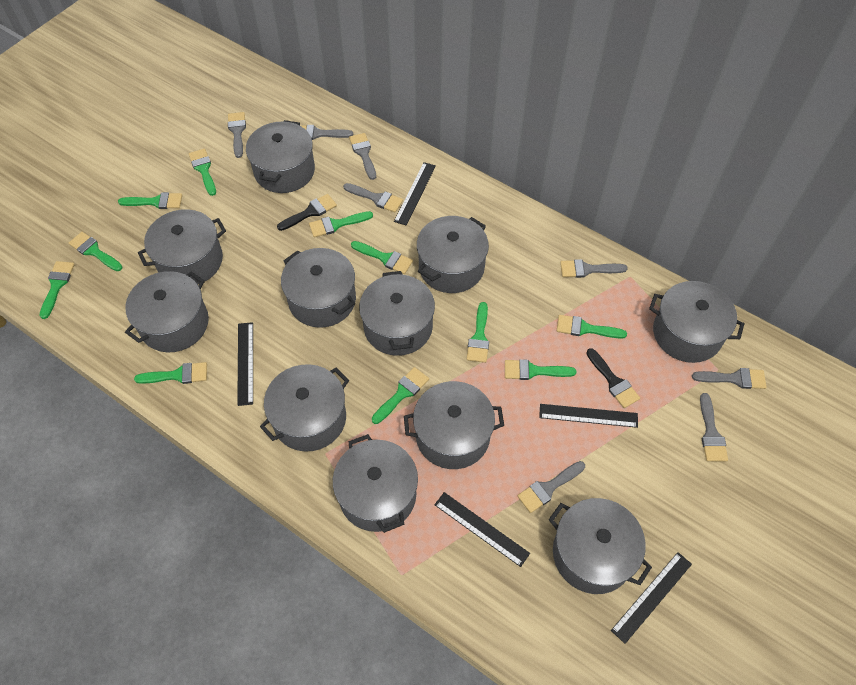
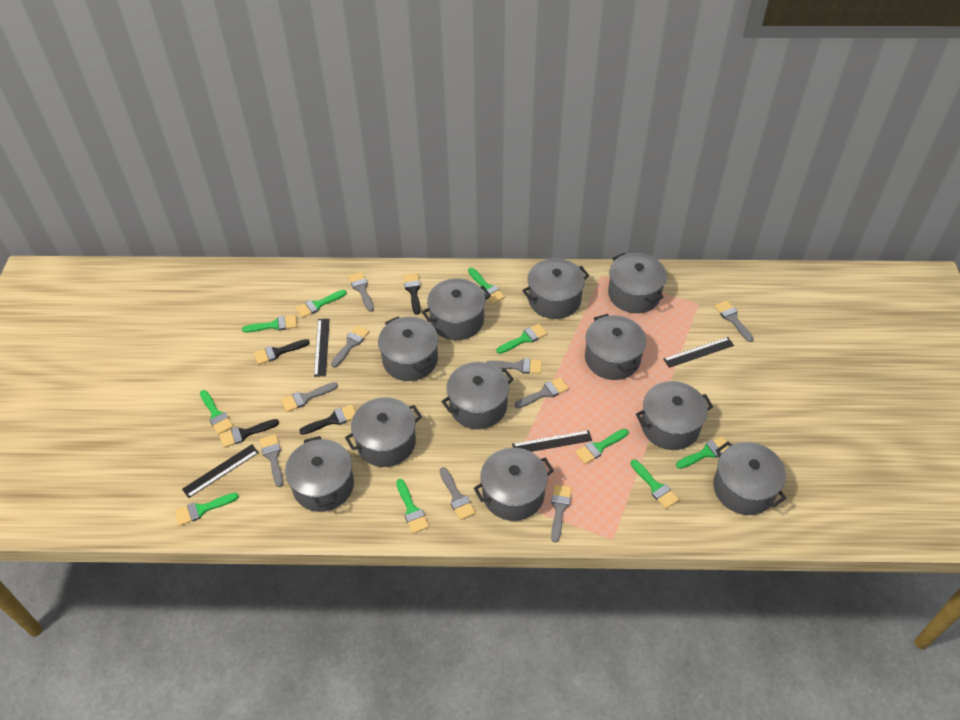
black brush: [277,194,337,231] [586,348,640,408] = 2 -> [219,419,279,448] [254,339,310,365] [299,404,356,435] [403,273,421,315] = 4
black ruler: [237,322,253,406] [394,162,436,226] [434,492,530,567] [539,404,638,428] [611,552,692,644] = 5 -> [182,444,259,498] [314,319,330,377] [512,430,592,452] [664,337,734,368] = 4
green brush: [40,261,75,319] [69,232,122,271] [118,192,182,209] [134,362,207,384] [189,149,216,196] [309,211,373,237] [351,241,413,274] [372,367,429,424] [467,302,489,363] [505,359,577,380] [557,315,627,339] = 11 -> [175,493,239,526] [200,390,233,435] [242,315,297,332] [295,290,347,318] [396,479,429,534] [468,268,505,304] [496,324,547,354] [575,429,629,464] [631,459,679,509] [676,436,729,469] = 10
grey brush: [228,112,246,158] [300,125,353,140] [343,183,403,213] [349,133,376,180] [518,461,585,513] [560,259,628,278] [692,368,767,389] [700,393,728,461] = 8 -> [260,434,283,487] [281,382,338,412] [331,325,369,368] [348,272,374,312] [440,467,476,520] [486,358,542,374] [515,377,569,408] [551,484,572,542] [714,300,754,342] = 9

